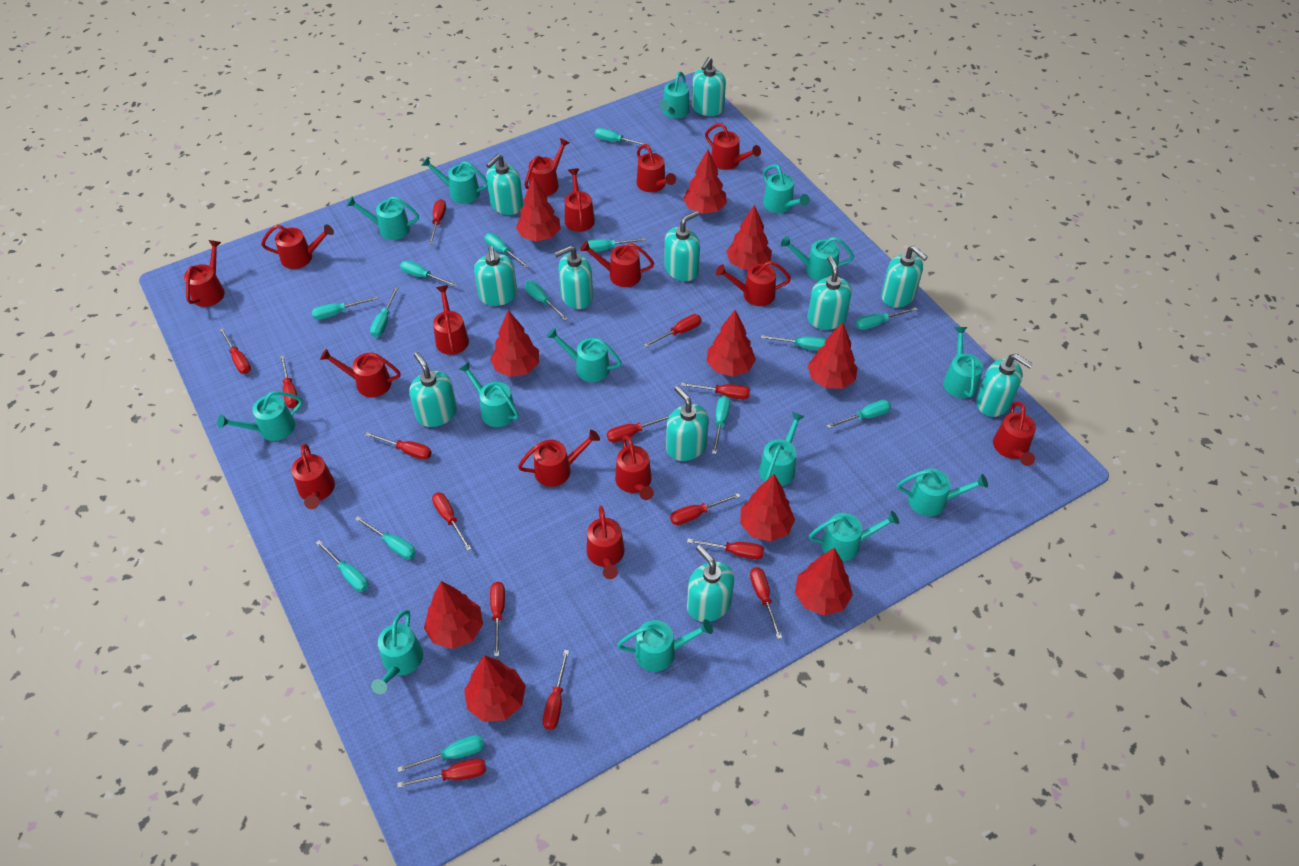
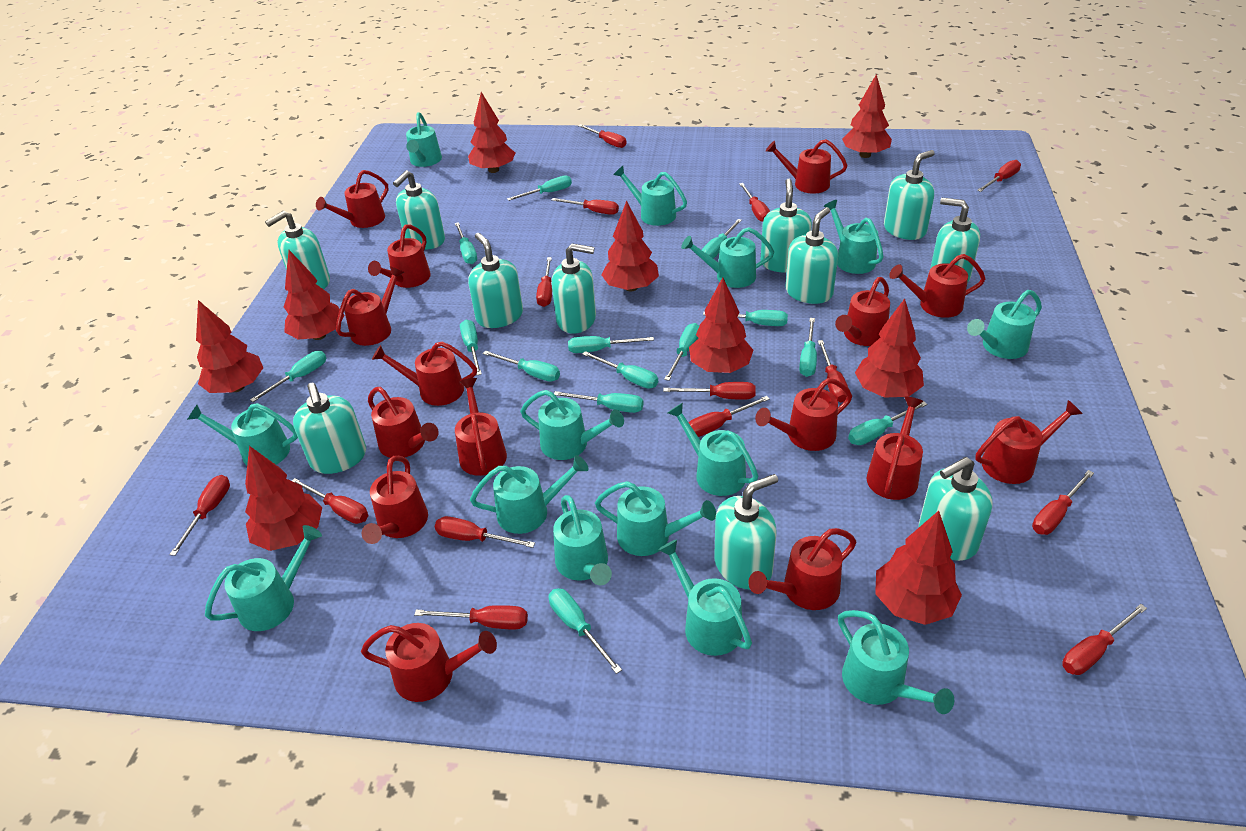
red tree: [424,581,483,649] [464,655,526,722] [490,310,539,377] [516,176,561,242] [683,150,727,214] [706,310,756,377] [726,205,772,270] [740,474,795,542] [795,548,853,616] [808,322,858,389] = 10 -> [196,300,263,393] [245,446,322,551] [284,250,345,340] [468,92,516,173] [601,201,659,292] [689,277,753,373] [842,74,892,158] [855,299,924,398] [875,511,962,625] = 9

